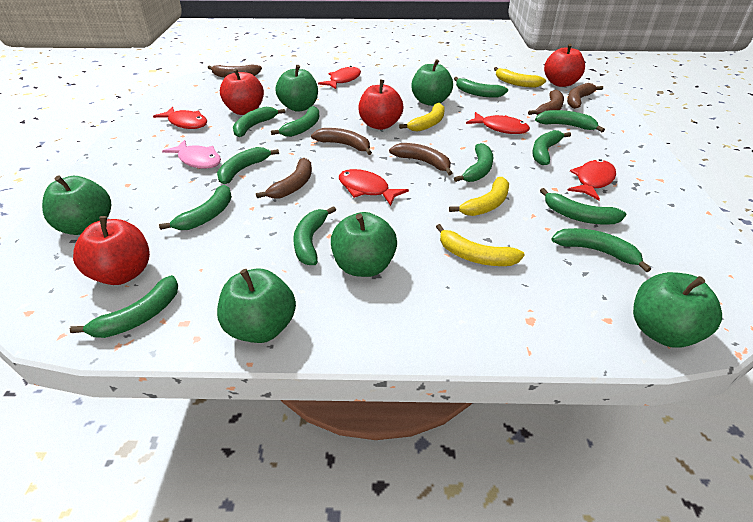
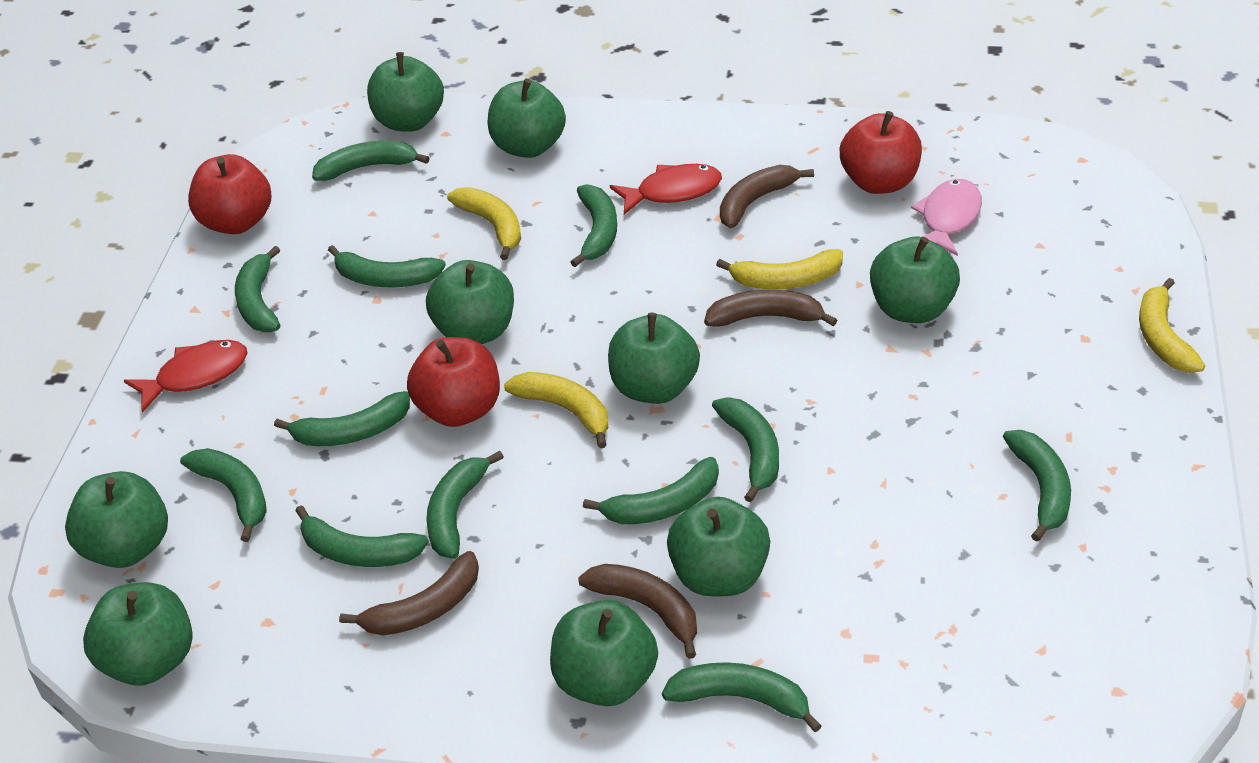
brown banana: [208,64,262,78] [256,158,312,199] [311,128,372,155] [389,143,452,175] [528,90,564,115] [567,83,603,109] = 6 -> [339,551,479,636] [578,564,697,659] [704,290,837,327] [720,165,814,228] = 4
green apple: [42,176,111,235] [217,269,296,343] [275,65,318,112] [331,212,397,277] [411,59,453,106] [633,272,722,348] = 6 -> [65,471,168,568] [83,582,193,685] [367,52,444,132] [426,260,514,344] [487,78,566,158] [550,600,658,706] [608,313,700,404] [667,497,770,596] [870,236,960,323] = 9
red apple: [73,216,150,285] [220,68,264,115] [358,79,404,130] [544,44,585,87] = 4 -> [188,154,271,234] [407,337,500,427] [840,111,922,194] = 3
red fish: [153,107,207,129] [318,66,361,89] [339,169,409,206] [466,112,530,134] [567,159,616,200] = 5 -> [124,340,248,413] [610,164,722,215] = 2

